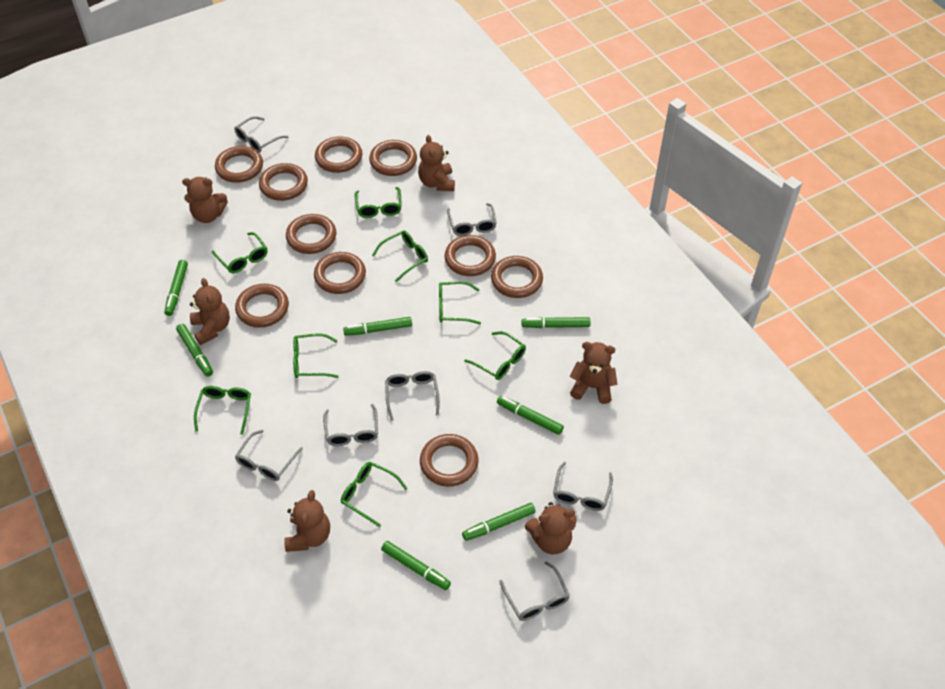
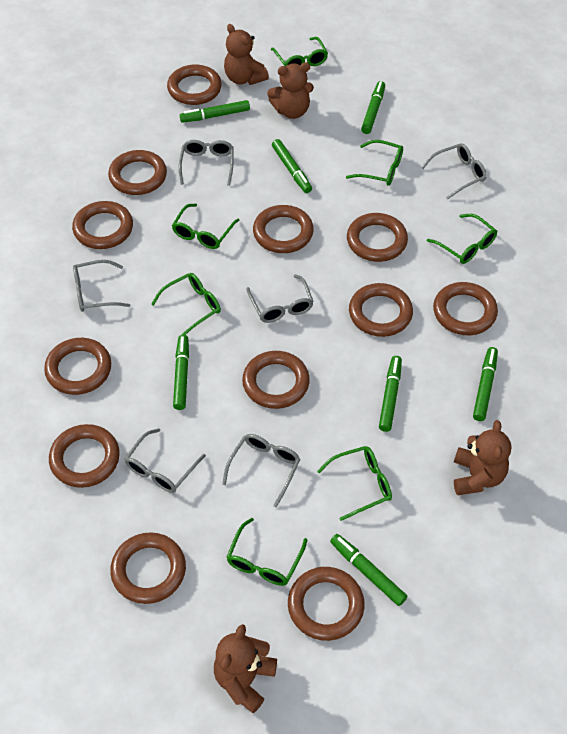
brown ring: [215,146,263,183] [235,284,289,328] [259,163,308,201] [286,214,336,254] [314,252,366,294] [315,136,362,173] [369,140,417,176] [420,434,479,487] [445,235,496,276] [491,256,543,298] = 10 -> [44,338,111,395] [49,424,120,488] [72,201,133,249] [108,150,167,195] [110,532,186,604] [167,64,222,105] [242,351,310,409] [253,205,314,253] [288,567,365,641] [347,213,408,262] [349,283,413,337] [433,282,498,335] = 12
brown teddy bear: [182,177,228,223] [190,278,230,345] [284,490,330,552] [418,135,455,191] [525,502,577,554] [570,342,617,404] = 6 -> [214,624,277,713] [224,24,269,85] [267,62,314,119] [454,420,511,495] = 4
green glasses: [194,386,251,435] [212,232,268,273] [293,333,339,378] [341,462,408,527] [355,187,402,218] [372,231,428,282] [439,281,481,325] [464,331,526,380] = 8 -> [151,273,221,335] [172,203,239,249] [226,518,307,586] [271,37,328,66] [317,446,392,521] [346,140,403,186] [427,214,497,264] = 7
grey glasses: [234,116,288,153] [235,430,303,481] [323,404,378,446] [385,371,440,421] [447,203,497,236] [499,561,570,621] [553,462,613,511] = 7 -> [73,260,130,312] [125,428,206,493] [179,140,234,186] [222,434,300,507] [246,274,314,323] [421,143,487,199] = 6

